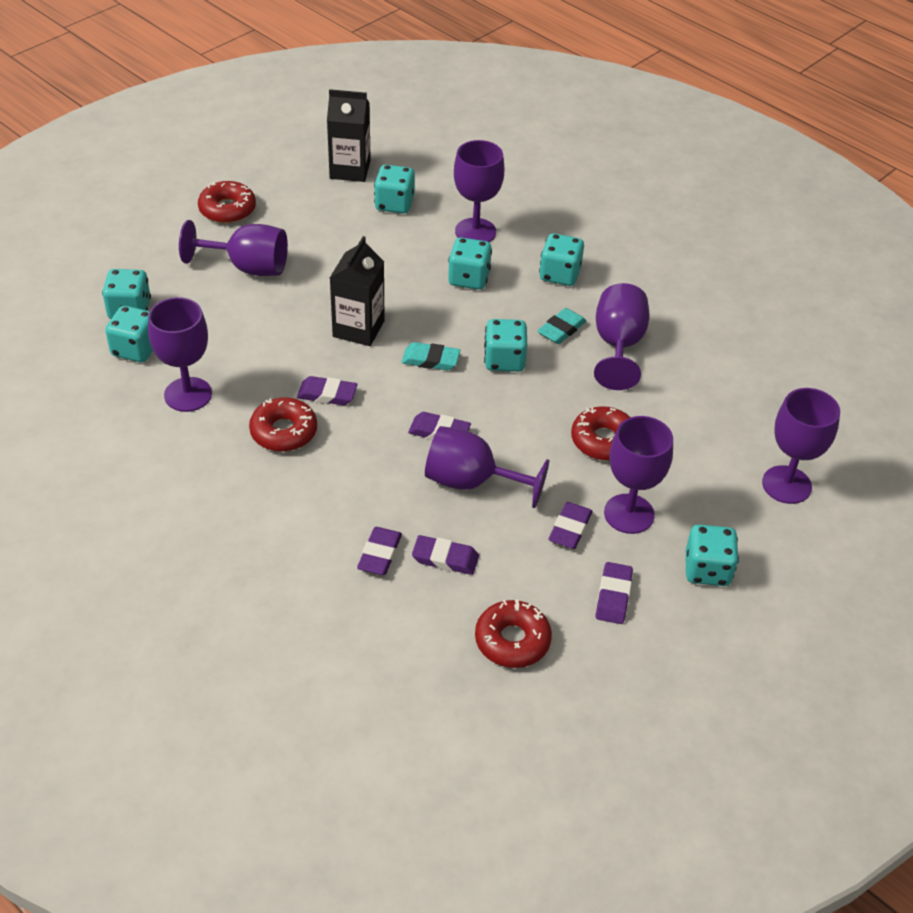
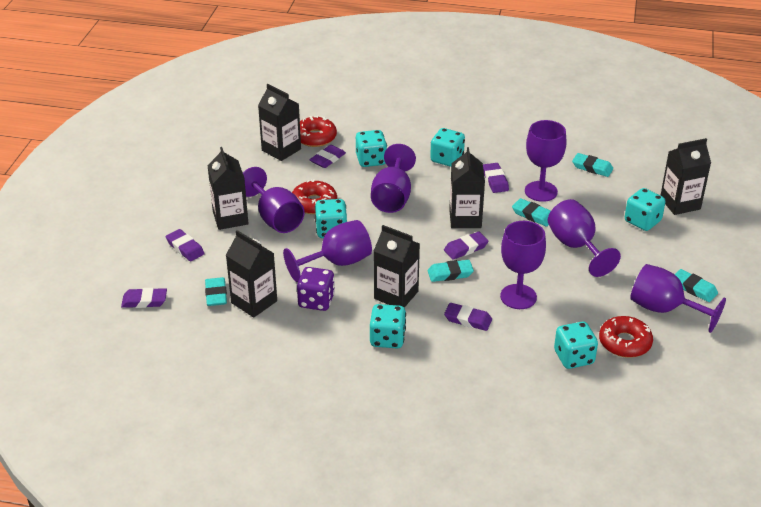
black carton: [327,89,371,182] [330,236,384,346] = 2 -> [207,147,249,230] [226,230,277,317] [258,84,301,161] [374,225,420,308] [449,147,485,228] [660,138,711,215] = 6
purple dice: none = 0 -> [297,267,335,311] = 1
red donut: [198,181,256,223] [249,398,317,452] [475,600,552,668] [571,406,630,461] = 4 -> [292,179,337,214] [300,116,337,147] [599,316,653,358] = 3
turquoise dice: [102,269,151,319] [105,306,153,362] [374,165,415,214] [448,237,492,290] [484,319,527,372] [539,233,584,286] [685,525,739,586] = 7 -> [315,199,347,238] [356,130,387,167] [370,304,406,348] [430,128,465,167] [554,322,598,369] [625,188,666,231] = 6
turquoise eraser: [401,342,460,370] [537,308,587,344] = 2 -> [205,277,227,306] [428,260,474,282] [512,198,551,227] [572,153,613,177] [675,269,718,302] = 5

